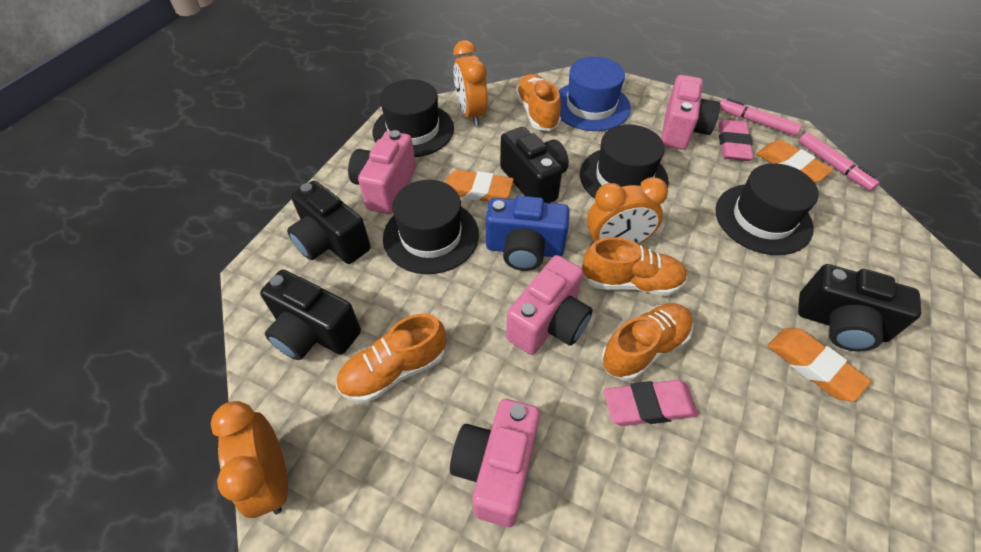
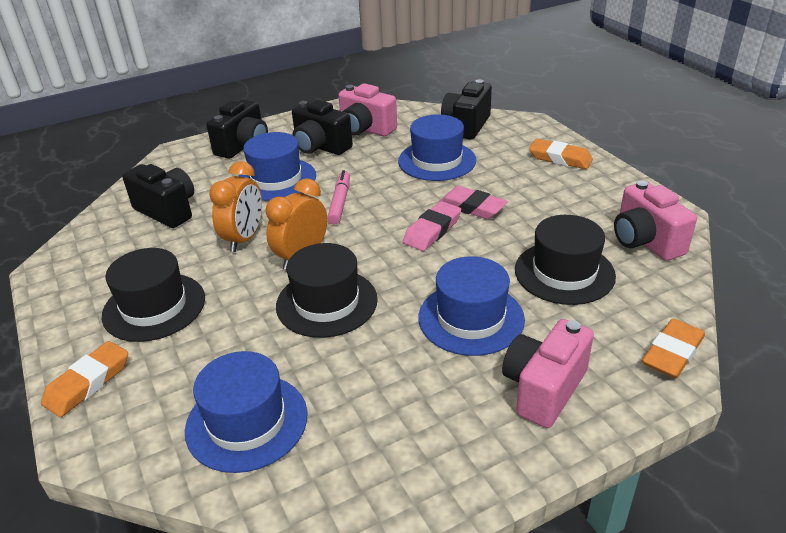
black hat: [373,79,454,157] [383,180,479,274] [580,124,669,199] [715,163,819,255] = 4 -> [102,248,205,342] [276,243,378,338] [515,215,616,305] = 3
blue camera: [486,196,570,271] = 1 -> none = 0
blue hat: [559,57,631,131] = 1 -> [185,351,307,473] [238,132,316,201] [398,115,476,181] [418,256,525,356] = 4
orange clock: [211,401,288,518] [453,40,488,126] [587,177,668,246] = 3 -> [209,161,262,252] [266,178,327,270] = 2
orange shoe: [336,313,446,403] [515,74,561,131] [582,237,687,296] [601,303,693,381] = 4 -> none = 0
pink camera: [348,130,416,214] [450,399,540,527] [506,255,593,355] [661,75,720,150] = 4 -> [338,83,397,136] [502,319,594,428] [614,180,697,261] = 3
pink marker: [720,98,802,136] [799,132,880,191] = 2 -> [327,170,350,224] = 1

